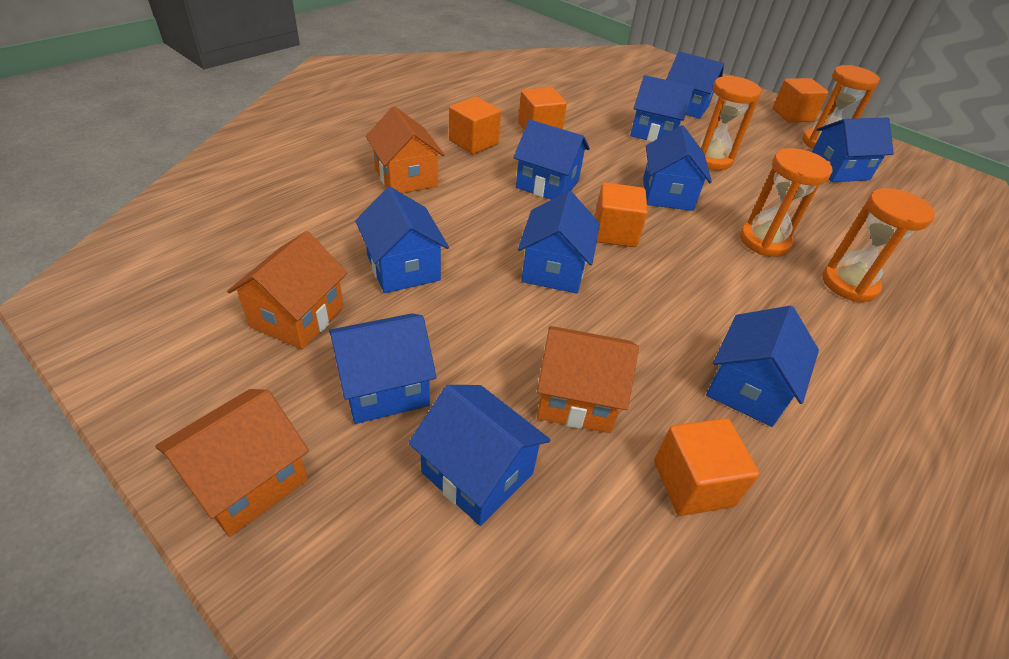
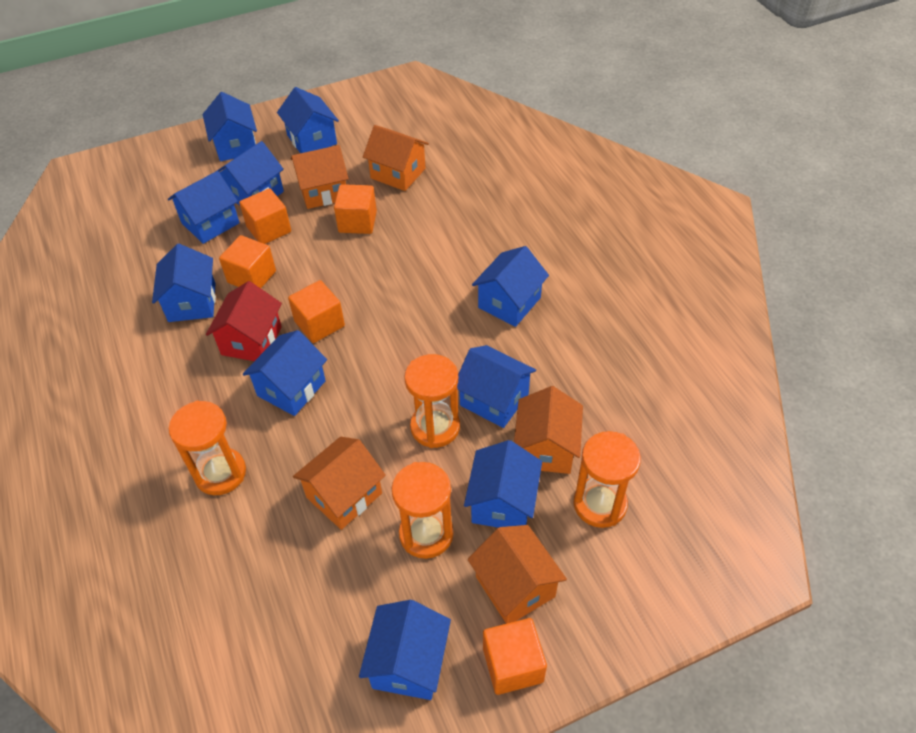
orange house: [155,389,309,537] [227,231,347,350] [366,106,445,194] [537,326,639,433] = 4 -> [291,145,349,209] [293,437,386,530] [363,125,429,191] [468,525,567,624] [514,386,583,474] = 5
red house: none = 0 -> [206,281,282,361] = 1

